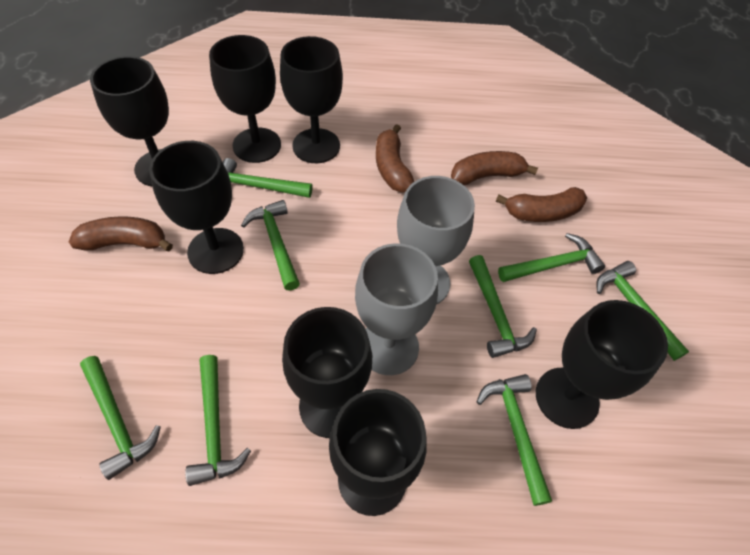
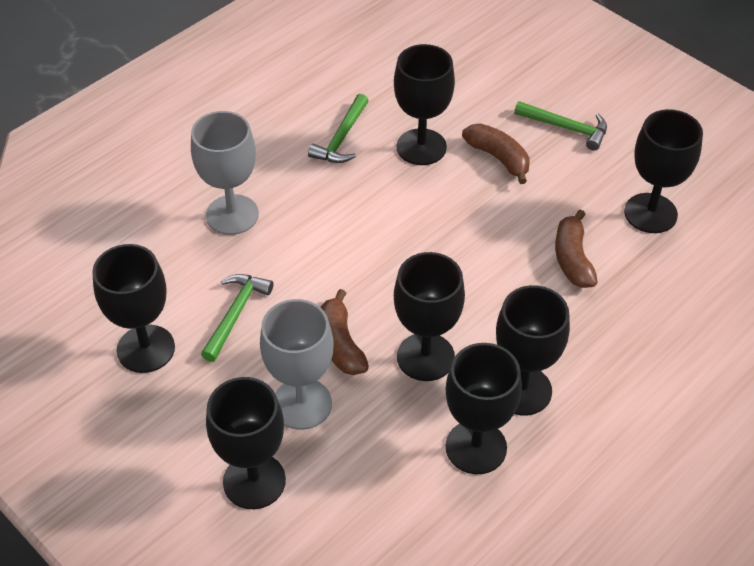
brown banana: [69,216,173,252] [376,124,414,192] [451,151,538,185] [496,187,587,222] = 4 -> [321,289,369,375] [462,123,530,184] [555,209,597,288] = 3
green hammer: [80,356,161,480] [185,355,251,486] [223,158,313,198] [241,200,300,291] [469,255,537,358] [477,374,552,506] [498,233,605,282] [596,261,689,361] = 8 -> [201,274,273,362] [308,94,369,163] [514,101,607,151] = 3

